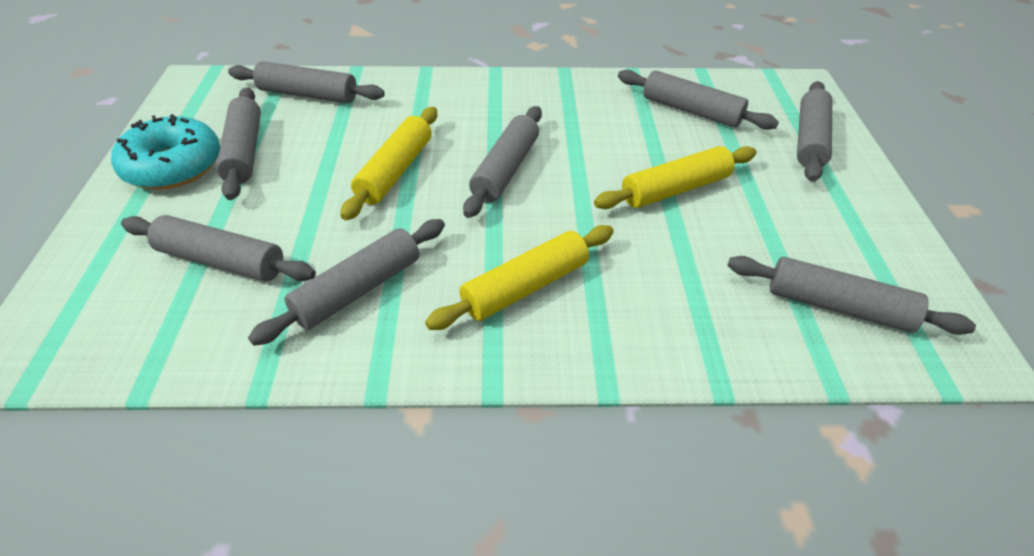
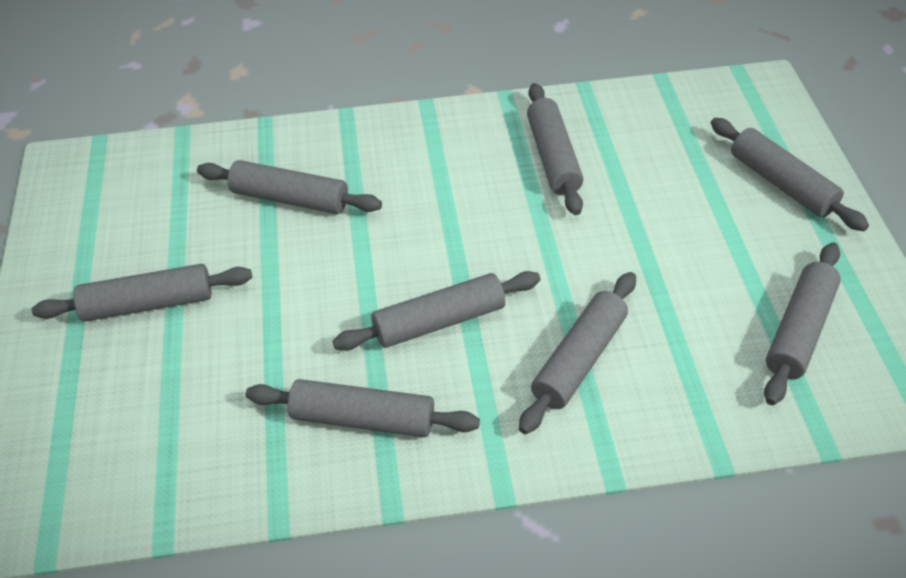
turquoise donut: [111,114,220,190] = 1 -> none = 0
yellow rolling pin: [340,107,437,220] [425,225,614,330] [594,146,756,209] = 3 -> none = 0

